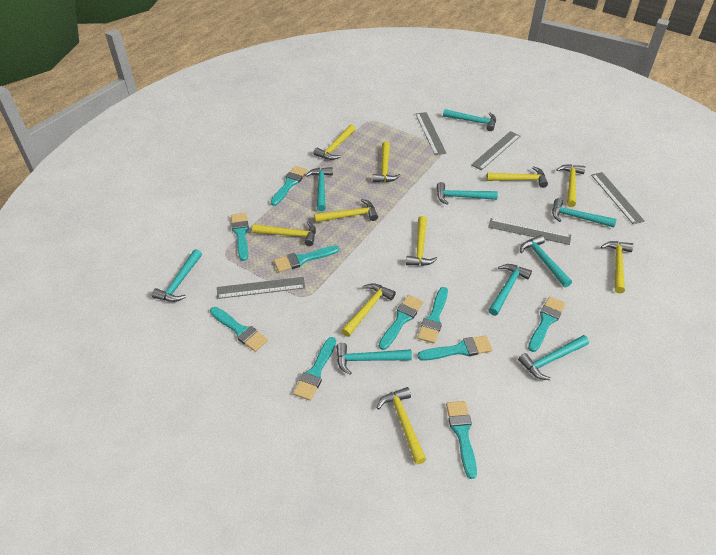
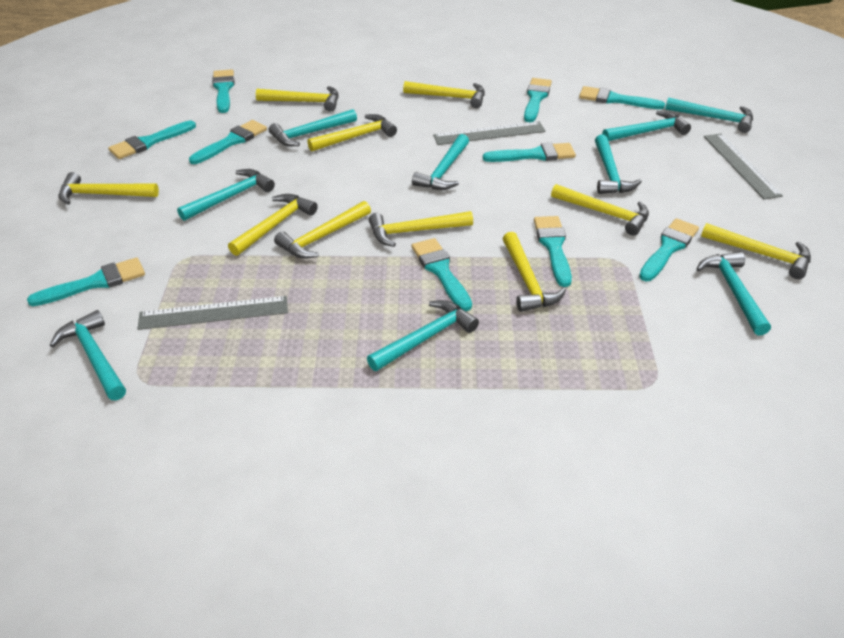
grey ruler: [217,277,305,299] [416,112,447,155] [471,131,520,170] [488,218,571,245] [591,172,645,224] = 5 -> [138,296,288,330] [433,122,546,145] [704,134,783,200] = 3

